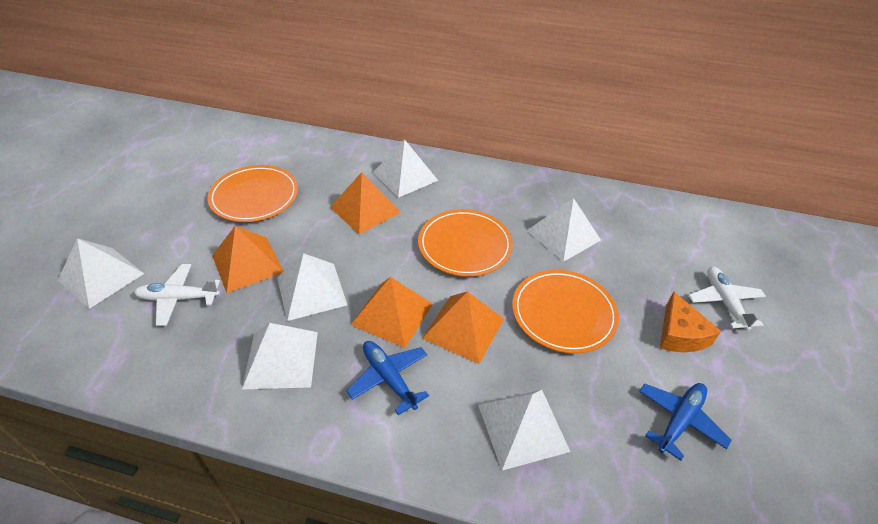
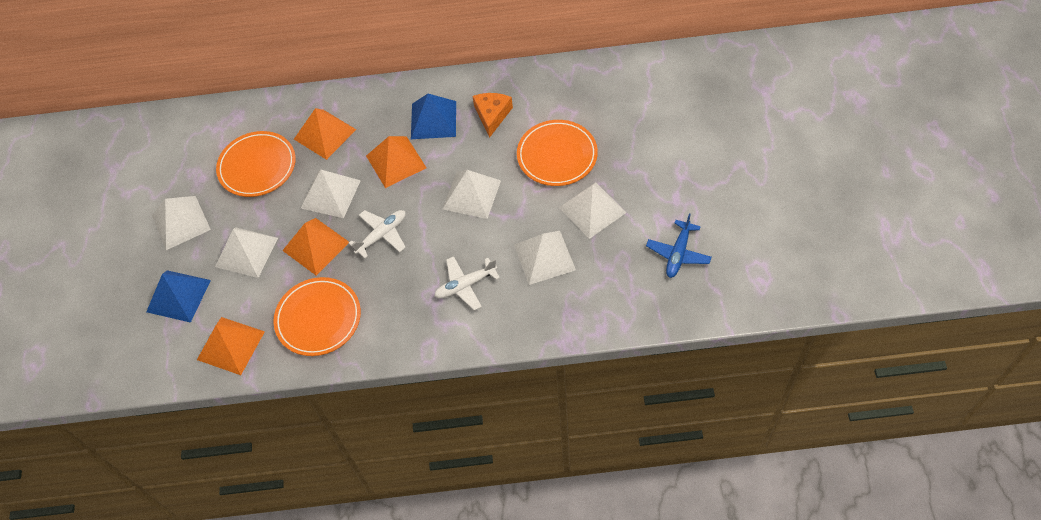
blue plane: [346,341,429,415] [639,383,732,461] = 2 -> [646,213,712,278] = 1
blue pyramid: none = 0 -> [146,270,211,323] [411,94,456,139] = 2

